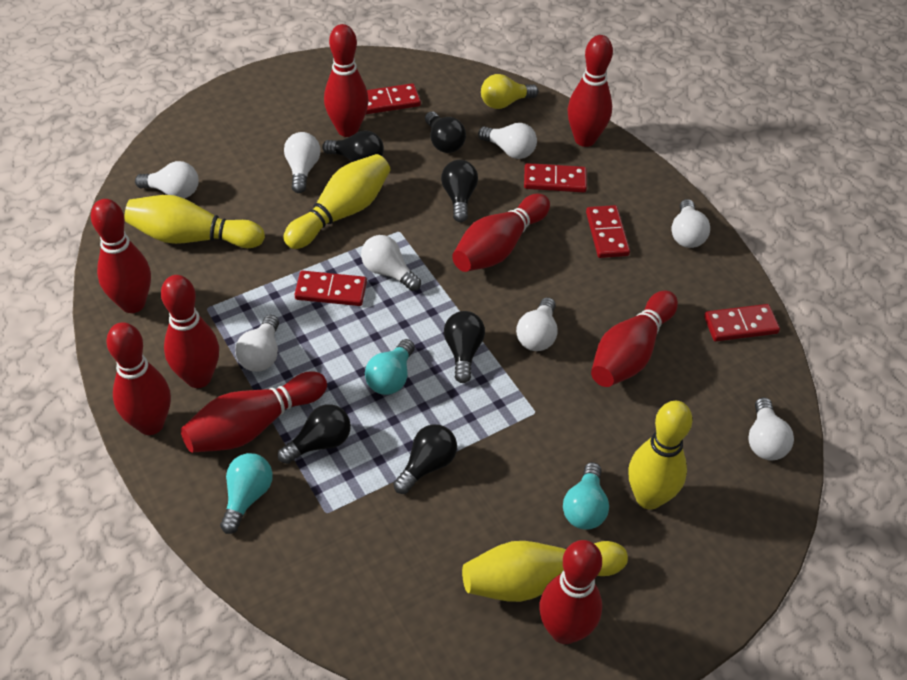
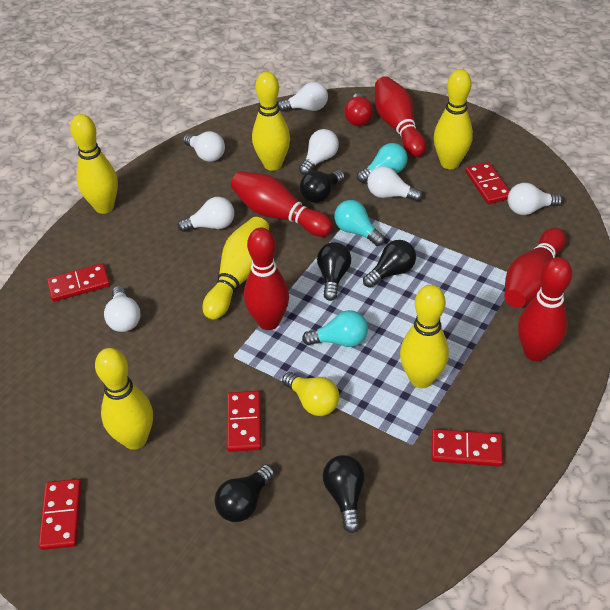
black light bulb: [278,404,351,464] [322,130,384,162] [393,424,457,494] [425,111,466,153] [441,160,478,222] [444,311,485,383] = 6 -> [215,464,274,522] [300,170,345,203] [317,242,351,301] [323,455,365,533] [363,240,416,288] = 5
red bowling pin: [91,199,151,313] [106,322,171,435] [161,275,219,388] [181,371,327,453] [324,24,369,137] [452,194,550,272] [539,540,602,644] [568,35,613,147] [591,291,678,387] = 9 -> [231,171,333,237] [244,228,289,330] [375,76,426,157] [505,228,566,308] [518,257,572,361] = 5
red light bulb: none = 0 -> [344,93,373,126] = 1
white light bulb: [135,161,199,198] [235,315,279,372] [284,132,321,193] [361,235,421,291] [478,123,537,159] [516,297,557,351] [671,199,710,248] [748,397,794,460] = 8 -> [104,286,141,332] [178,197,234,232] [183,131,225,162] [278,82,328,112] [299,129,339,175] [367,166,423,202] [508,183,563,215] = 7
yellow bowling pin: [125,195,265,248] [283,154,390,249] [462,541,628,602] [628,401,693,510] = 4 -> [70,114,118,214] [95,348,153,450] [203,217,269,320] [252,72,290,171] [400,285,449,388] [434,69,473,169] = 6

